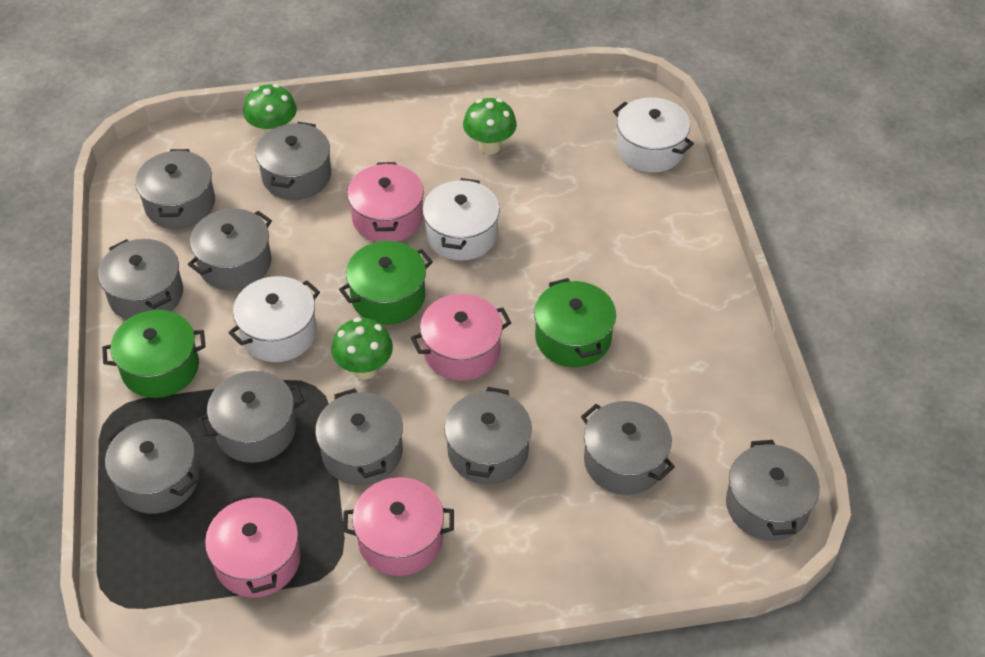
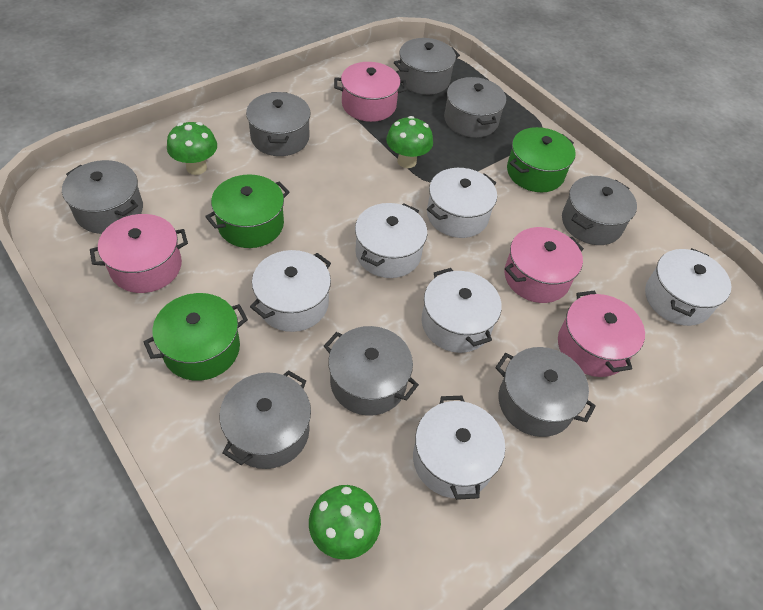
grey pot: [98,239,183,320] [105,419,199,514] [135,149,215,229] [188,209,272,290] [198,371,305,463] [255,122,331,200] [315,388,403,485] [444,387,532,484] [581,401,675,495] [726,440,820,541] = 10 -> [62,160,143,234] [220,370,311,469] [246,92,311,156] [324,326,419,416] [394,38,460,95] [444,77,506,138] [495,347,596,437] [562,176,637,245] = 8
white pot: [228,276,320,362] [422,178,500,261] [613,97,694,173] = 3 -> [250,250,331,332] [355,203,427,278] [413,396,505,500] [421,268,502,353] [427,168,497,238] [645,248,731,326] = 6

